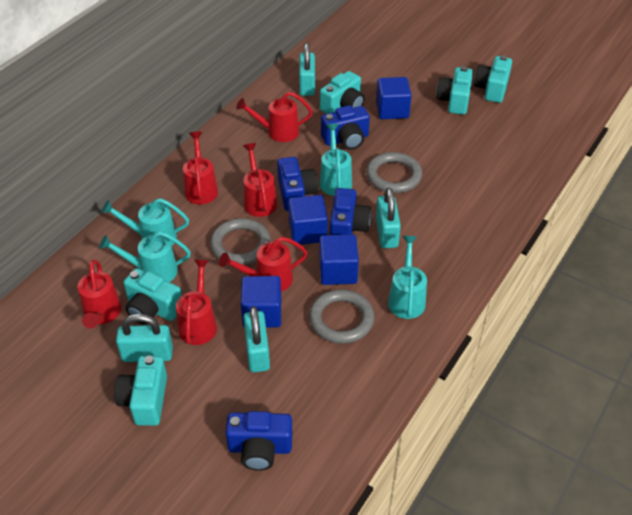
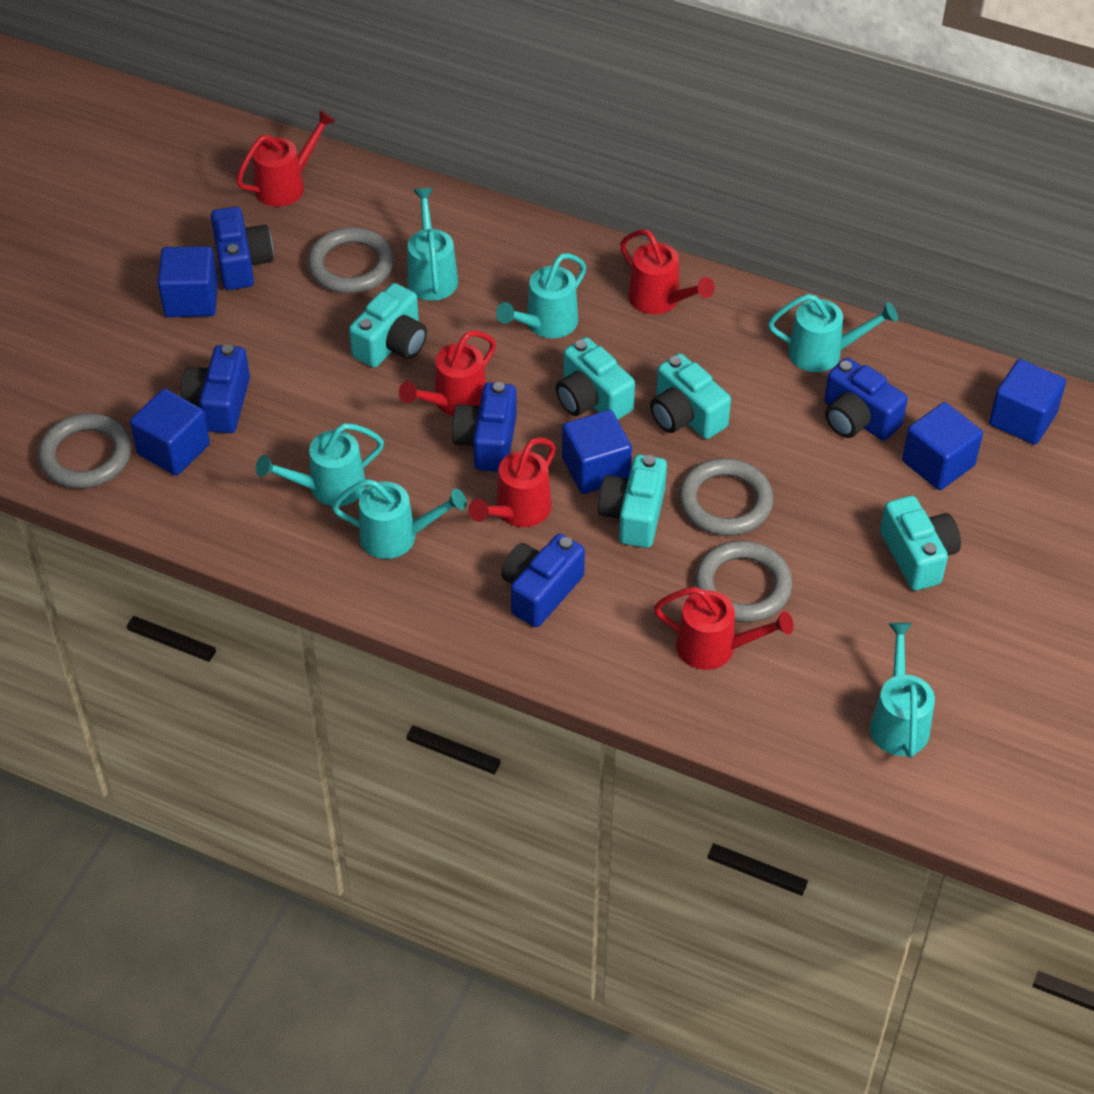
blue camera: [226,411,293,471] [277,157,318,211] [321,105,370,150] [330,188,371,235] = 4 -> [181,344,250,433] [211,207,274,290] [452,382,517,472] [501,534,585,627] [824,358,908,440] = 5
blue cube: [241,276,281,328] [288,195,328,245] [319,234,359,285] [376,77,412,119] = 4 -> [130,389,210,476] [158,246,218,317] [562,410,632,494] [902,402,983,490] [989,359,1066,445] = 5
grey ring: [210,218,271,265] [309,289,375,344] [366,152,422,193] = 3 -> [38,413,132,489] [307,227,394,294] [679,458,774,536] [695,541,792,623] = 4
red watering can: [77,260,122,329] [176,260,217,345] [183,132,218,204] [219,237,308,292] [236,92,313,142] [243,143,278,217] = 6 -> [236,110,336,207] [399,330,496,416] [468,437,556,527] [620,230,715,314] [654,587,794,670] = 5
turquoise padlock: [116,314,173,362] [243,306,270,372] [299,43,315,96] [376,188,401,248] = 4 -> none = 0
turquoise watering can: [99,231,191,282] [101,198,189,246] [319,124,352,196] [388,236,427,319] = 4 -> [256,423,384,506] [332,479,467,559] [407,188,458,301] [496,253,586,338] [768,294,898,372] [870,623,935,758] = 6

